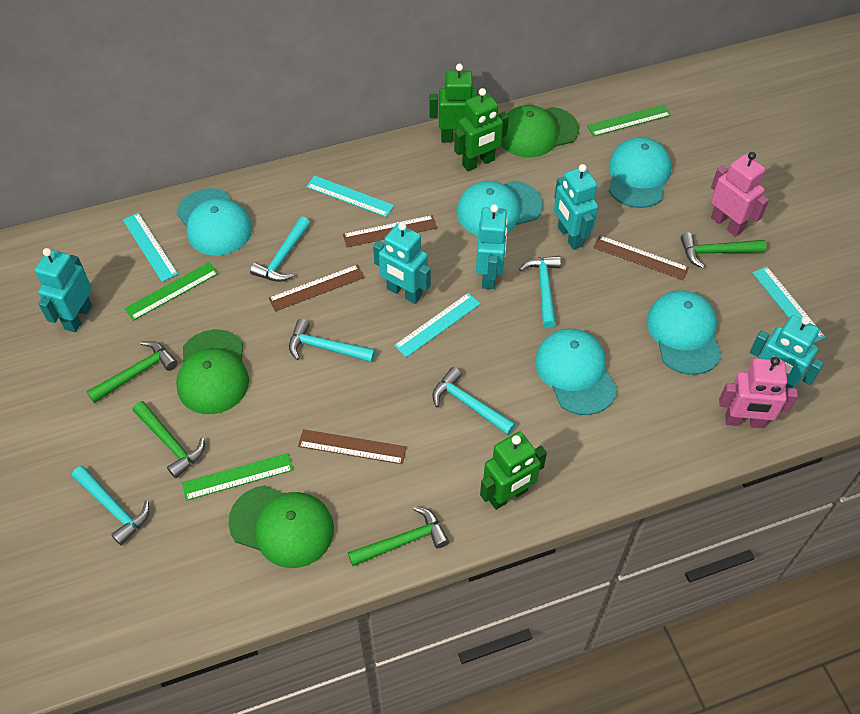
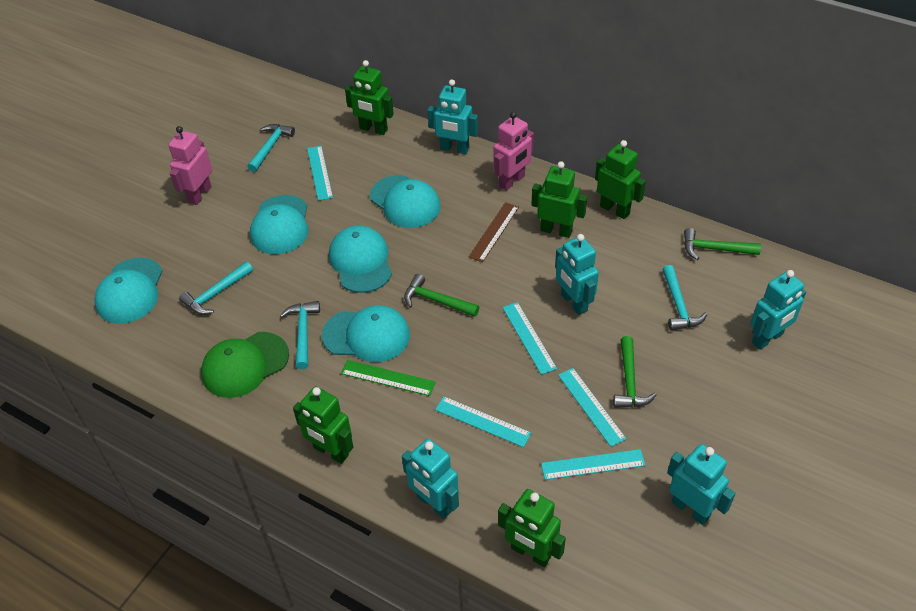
brown ruler: [268,265,365,312] [298,429,407,464] [343,215,437,247] [593,235,689,280] = 4 -> [469,202,519,262] = 1
green cap: [176,330,249,414] [228,485,334,568] [501,105,579,158] = 3 -> [201,332,289,398] = 1
green hammer: [87,341,178,403] [133,401,205,478] [348,506,449,566] [681,233,767,268] = 4 -> [404,274,479,317] [613,336,656,408] [684,228,761,260] = 3
green robot: [429,64,480,142] [454,88,509,171] [480,431,547,510] = 3 -> [293,386,353,464] [345,60,394,135] [498,489,566,567] [531,161,587,238] [595,140,646,219] = 5
green ruler: [124,262,218,321] [182,453,293,501] [587,105,671,137] = 3 -> [341,360,436,396] = 1
turquoise hammer: [72,466,150,545] [250,216,310,282] [289,319,375,362] [432,367,516,435] [519,256,561,328] = 5 -> [179,262,253,315] [247,124,295,172] [280,301,320,369] [662,265,707,331] = 4
turquoise ruler: [123,213,178,282] [306,176,394,217] [394,293,480,357] [752,267,826,343] = 4 -> [307,146,333,201] [435,396,531,447] [502,302,557,375] [541,449,646,480] [558,368,626,447] = 5

